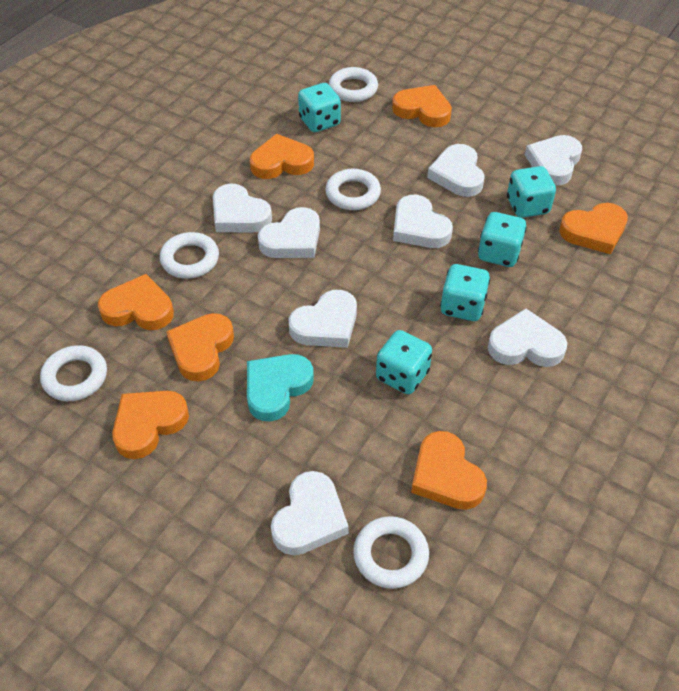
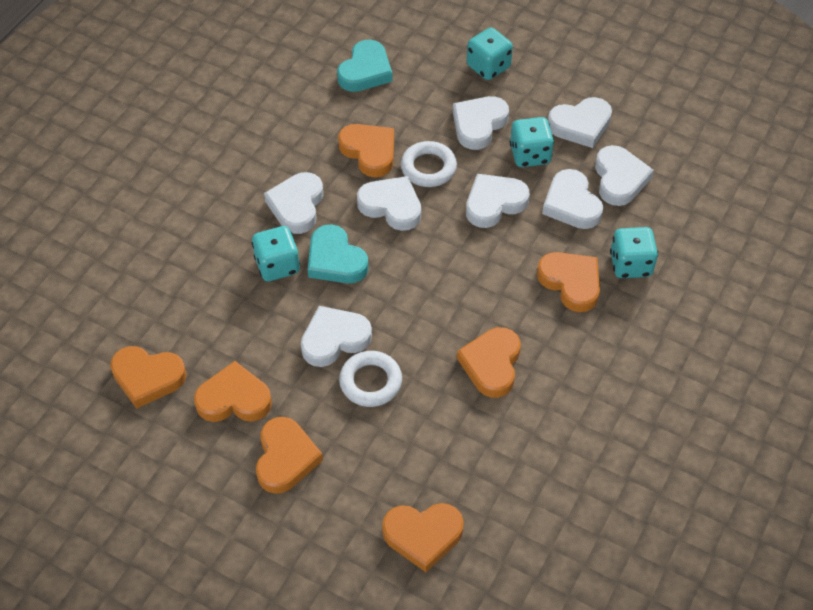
turquoise dice: [298,83,341,132] [376,330,432,394] [440,264,490,321] [478,212,527,267] [507,166,556,218] = 5 -> [252,226,300,281] [467,28,513,80] [510,117,554,167] [610,227,658,278] = 4
turquoise heart: [247,354,314,422] = 1 -> [308,224,368,284] [337,40,393,92] = 2
white ring: [40,345,107,401] [160,232,219,279] [325,169,381,210] [329,67,378,102] [353,516,429,589] = 5 -> [339,351,402,407] [401,141,457,187] = 2

